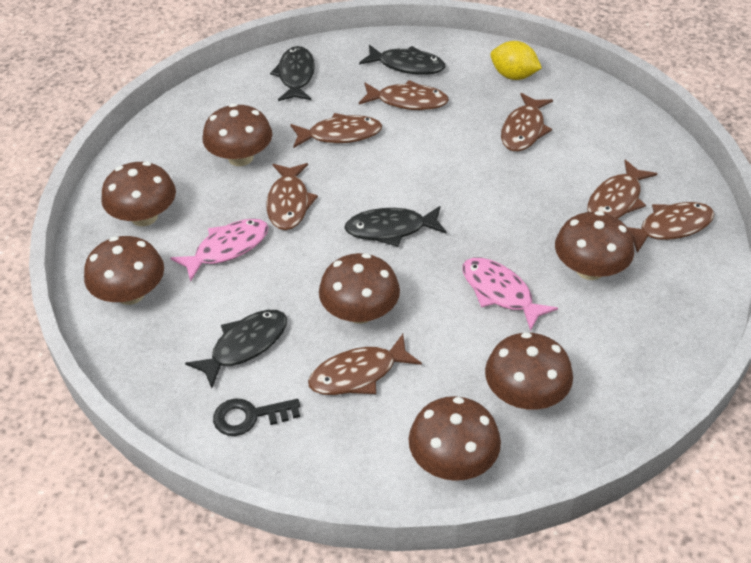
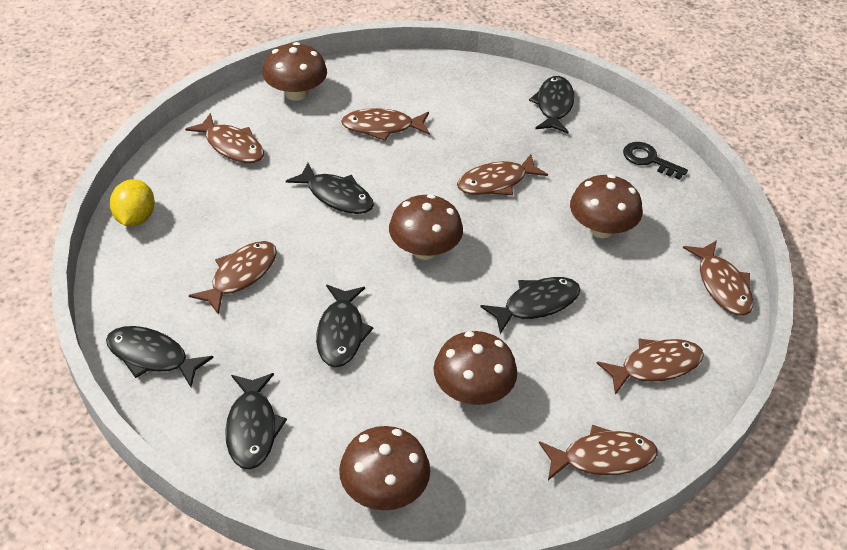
black fish: [185,310,287,388] [270,46,315,101] [344,206,447,247] [359,45,445,75] = 4 -> [106,326,214,387] [225,373,287,470] [286,163,374,214] [316,285,373,367] [480,277,580,334] [529,76,574,133] = 6
brown mushroom: [84,236,164,305] [101,162,176,226] [203,103,272,166] [319,253,400,324] [409,396,501,481] [485,332,573,410] [555,211,634,280] = 7 -> [263,42,327,101] [339,426,430,510] [389,194,463,260] [434,331,517,405] [570,174,642,238] = 5
pink fish: [170,219,269,282] [462,258,558,331] = 2 -> none = 0

